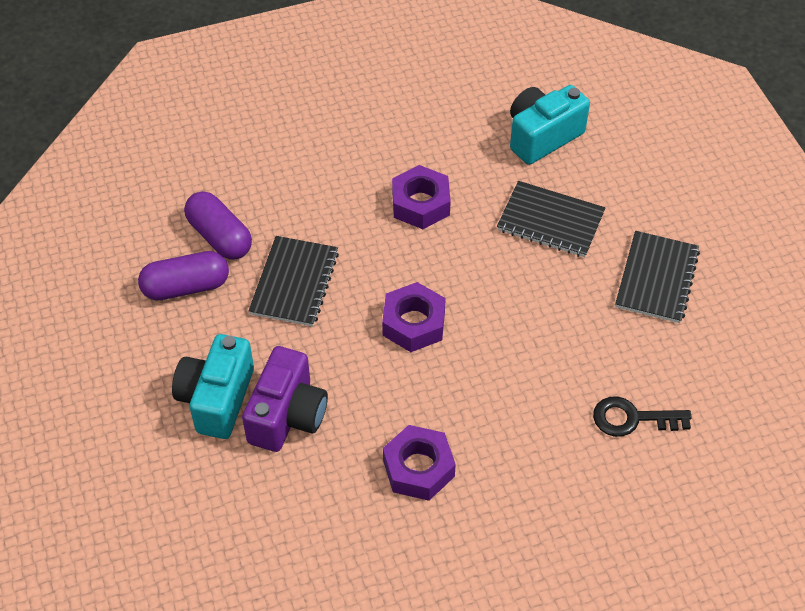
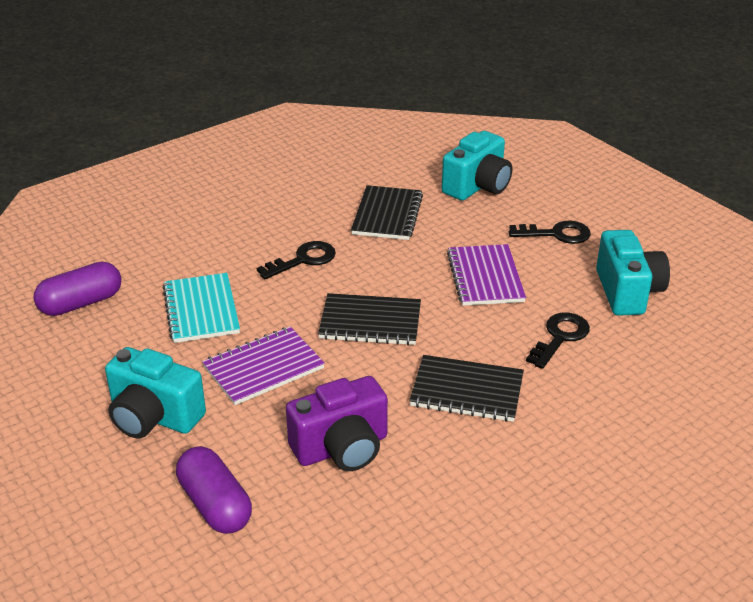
black key: [593,397,692,437] = 1 -> [257,241,336,279] [509,221,591,244] [526,313,590,369] = 3
purple notebook: none = 0 -> [202,327,325,405] [447,244,526,306] = 2
purple nut: [382,282,446,352] [383,425,456,501] [392,165,451,229] = 3 -> none = 0
turquoise camera: [172,334,254,439] [510,85,590,165] = 2 -> [105,347,206,438] [442,131,512,201] [596,230,670,316] = 3
turquoise notebook: none = 0 -> [163,273,240,343] = 1

